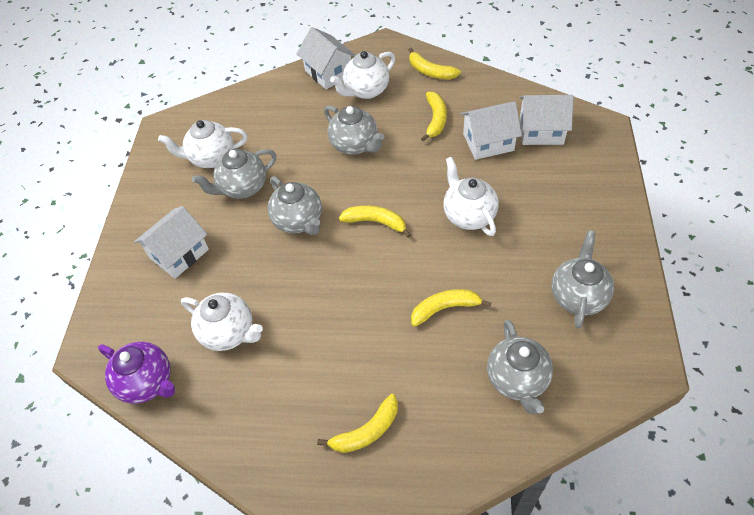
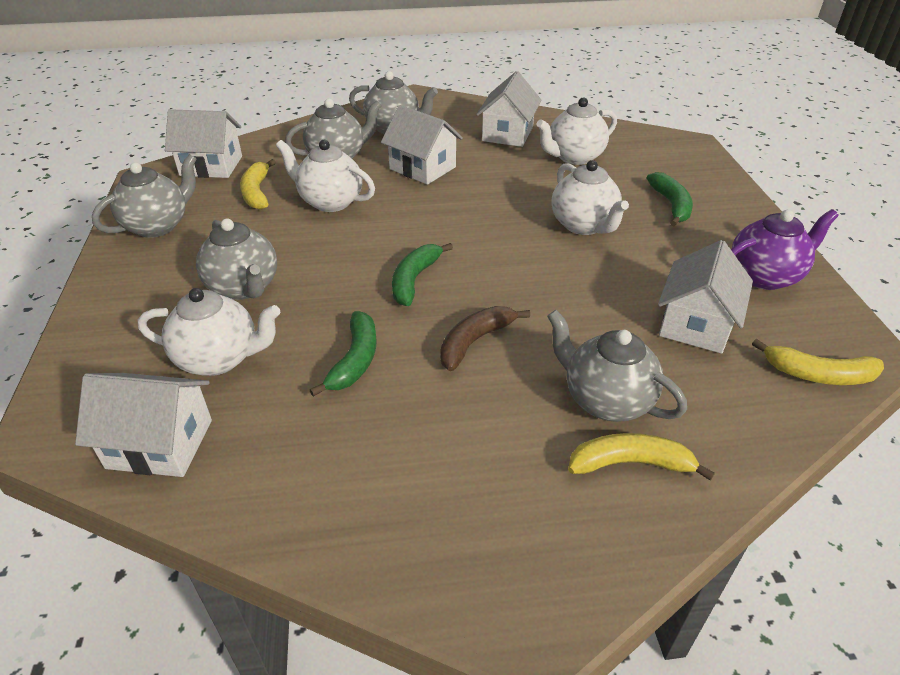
brown banana: none = 0 -> [440,306,530,371] = 1
green banana: none = 0 -> [309,311,377,397] [392,243,453,306] [647,172,693,226] = 3
white house: [134,206,209,279] [297,27,355,89] [460,101,522,160] [519,95,574,145] = 4 -> [75,373,212,477] [165,109,242,178] [381,105,463,185] [476,71,541,147] [658,240,753,354] = 5
yellow banana: [317,394,398,453] [339,205,411,238] [409,48,461,79] [411,289,491,327] [421,92,447,142] = 5 -> [240,159,276,210] [568,433,715,481] [752,339,884,385] = 3

